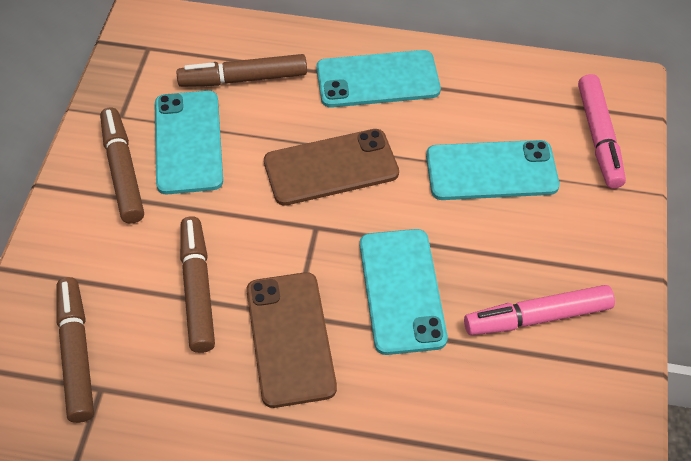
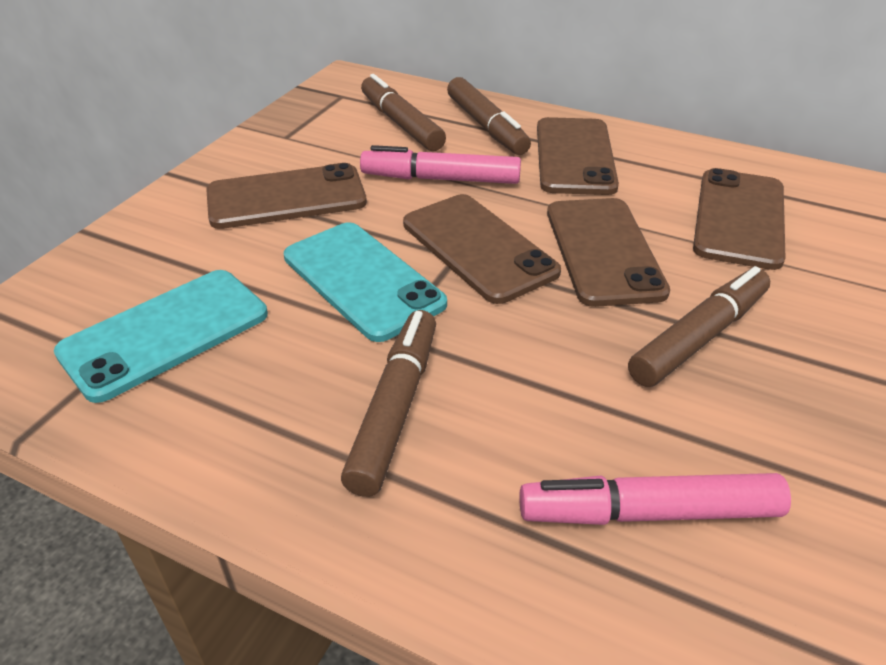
brown phone: [246,272,337,408] [264,129,399,206] = 2 -> [206,163,367,229] [403,194,561,304] [537,117,619,195] [547,198,670,307] [693,168,785,270] = 5
turquoise phone: [155,91,223,194] [316,50,441,108] [360,229,448,355] [426,140,560,200] = 4 -> [54,270,268,403] [284,222,447,342] = 2

